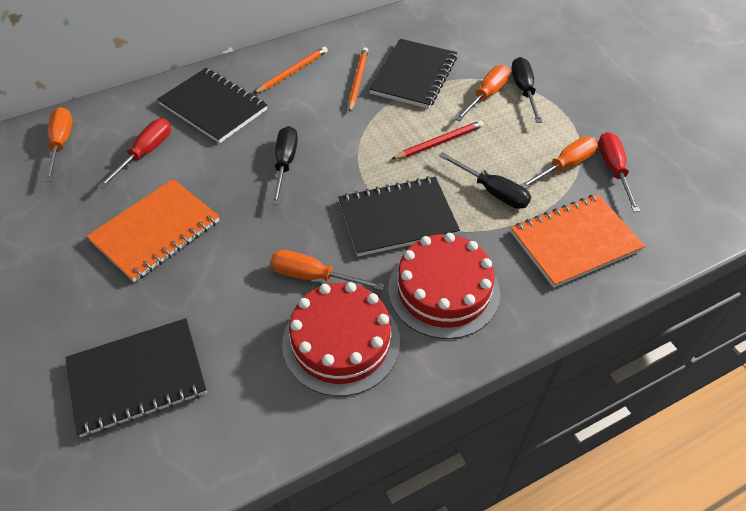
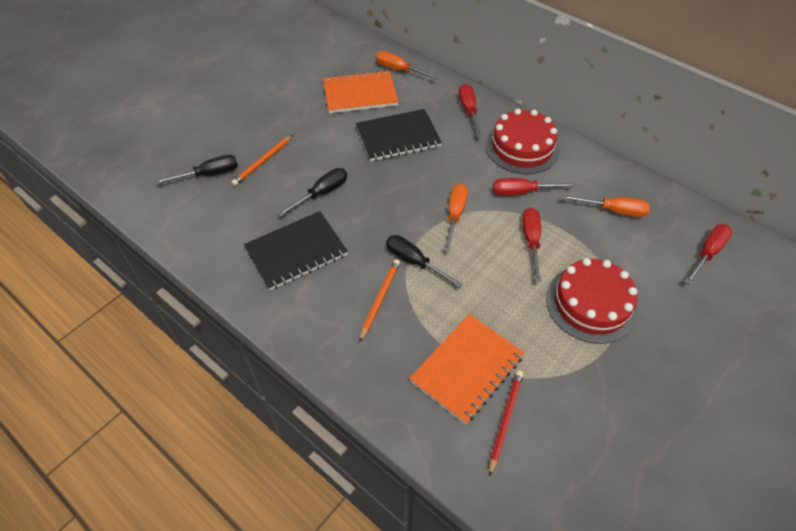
black notebook: [65,318,207,437] [157,68,267,143] [338,176,460,256] [369,39,457,109] = 4 -> [244,211,348,291] [356,109,442,162] = 2
orange screwdriver: [44,107,73,182] [270,250,385,291] [455,65,510,121] [520,136,598,189] = 4 -> [376,51,439,80] [444,183,468,252] [562,195,650,217] = 3
red screwdriver: [98,118,171,189] [598,132,640,212] = 2 -> [459,84,482,137] [493,178,576,196] [522,208,541,282] [684,224,732,285] = 4

